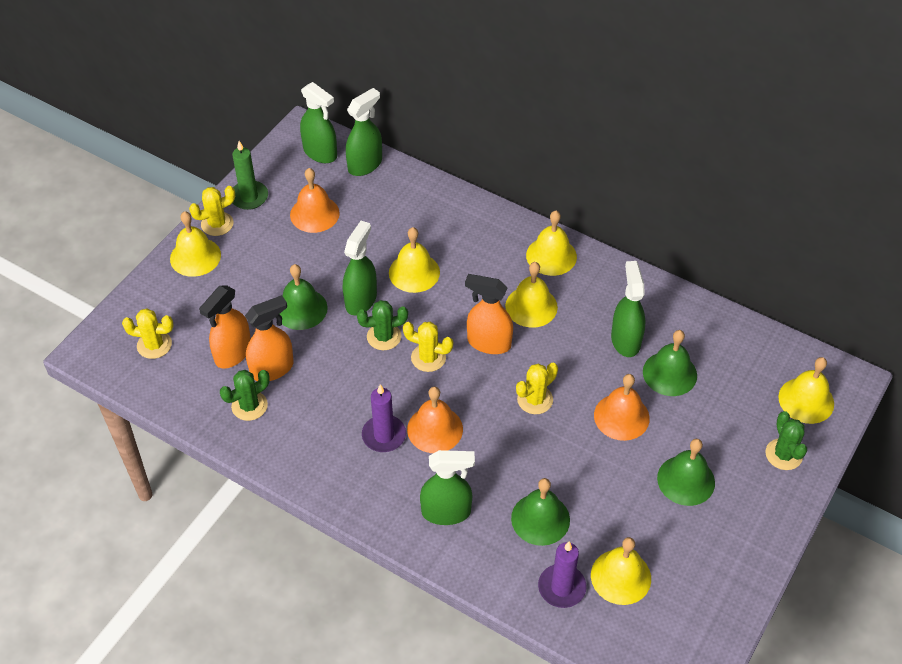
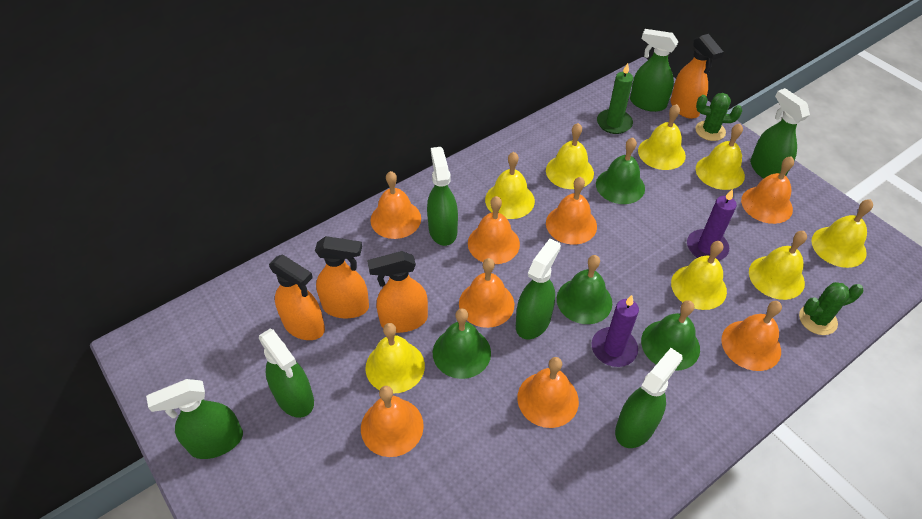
green cactus: [220,370,270,421] [357,300,408,350] [765,411,807,470] = 3 -> [695,93,742,141] [799,282,863,335] = 2
green spray bottle: [300,82,337,163] [343,221,377,315] [346,88,382,176] [420,450,475,525] [611,261,646,357] = 5 -> [146,379,243,459] [259,328,314,418] [427,147,458,246] [516,239,561,339] [615,348,682,448] [630,29,678,112] [750,88,810,179] = 7
orange bell: [290,168,340,233] [407,387,463,453] [594,374,650,441] = 3 -> [361,386,424,457] [370,171,421,239] [459,258,515,328] [468,196,520,264] [517,357,579,428] [546,177,597,245] [721,301,782,371] [741,156,794,224] = 8
orange spray bottle: [199,286,251,369] [245,295,294,381] [465,274,513,354] = 3 -> [269,254,325,340] [315,236,369,318] [367,251,428,333] [671,34,724,119] = 4
yellow bell: [170,211,221,277] [389,227,440,293] [505,262,558,328] [526,211,577,276] [591,537,651,605] [778,357,834,424] = 6 -> [366,323,425,393] [485,152,535,219] [546,123,594,189] [638,104,686,170] [671,241,727,310] [696,124,745,190] [749,231,807,300] [811,199,873,268] = 8
yellow cactus: [122,308,174,359] [189,186,235,236] [403,322,453,372] [516,363,558,414] = 4 -> none = 0

